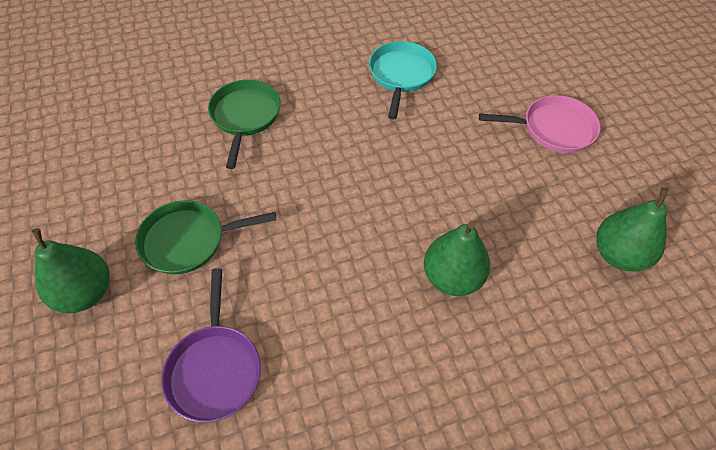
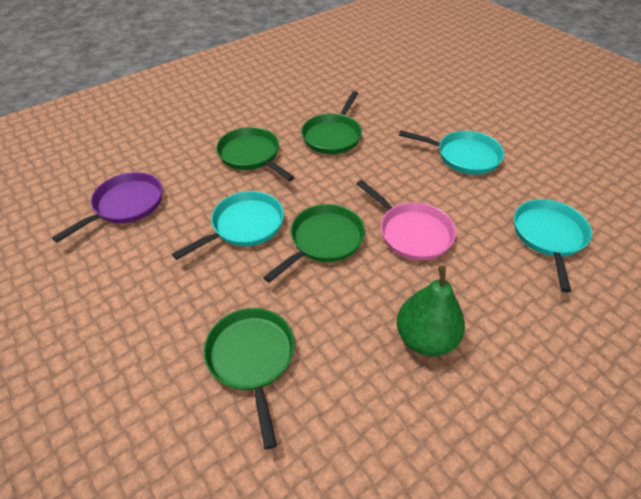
green pan: [135,200,277,275] [208,80,281,169] = 2 -> [204,308,295,449] [216,127,295,181] [263,204,365,283] [301,91,362,154] = 4
green pear: [32,228,110,313] [424,221,490,296] [596,187,669,272] = 3 -> [397,265,465,356] = 1
turquoise pan: [369,41,437,119] = 1 -> [172,191,284,260] [399,130,504,175] [514,199,592,292] = 3

